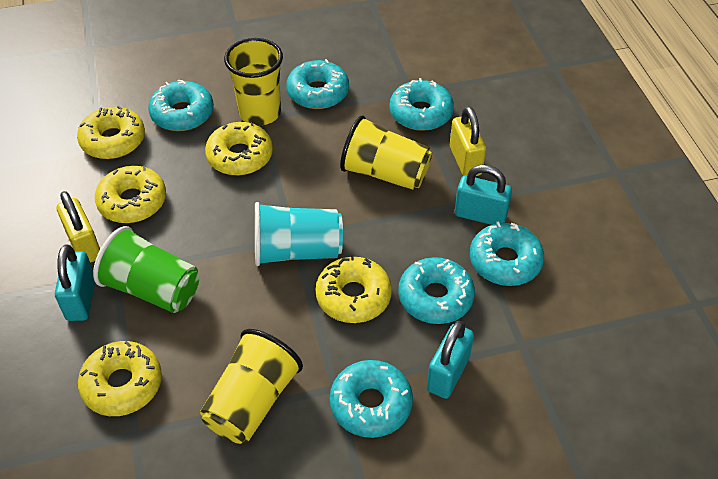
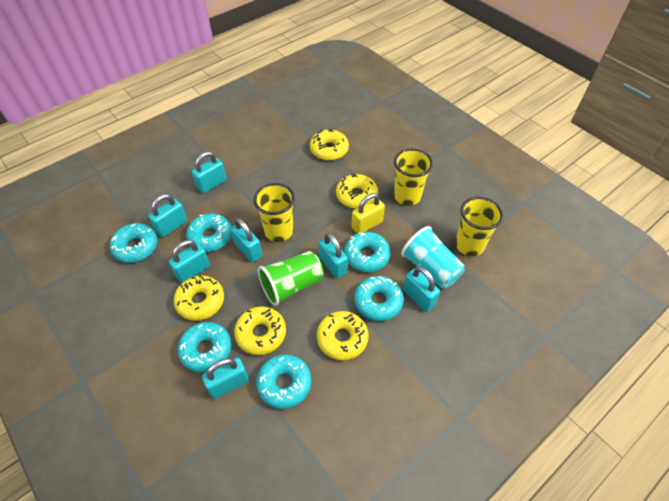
turquoise padlock: [55,245,95,321] [427,321,474,399] [455,164,512,225] = 3 -> [148,194,187,237] [169,240,210,283] [192,152,227,193] [202,357,249,399] [230,218,263,263] [318,233,348,279] [403,266,440,312] = 7
yellow padlock: [57,191,100,263] [450,106,486,176] = 2 -> [352,193,385,233] = 1

